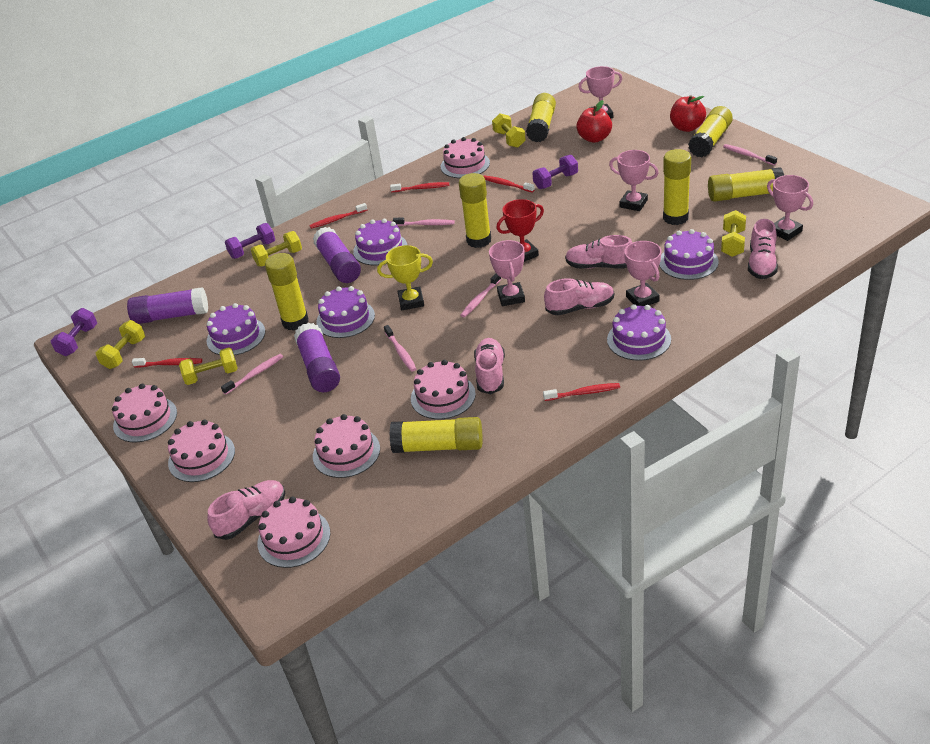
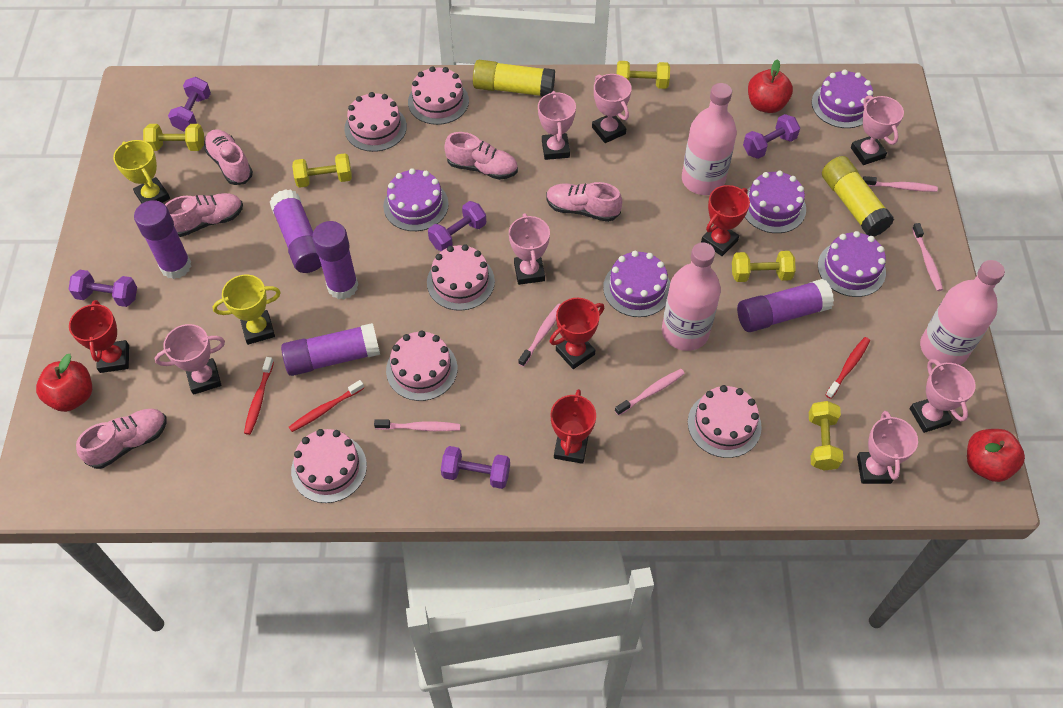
pink bottle: none = 0 -> [662,242,721,351] [682,83,737,195] [920,260,1005,365] = 3
pink trophy: [489,240,525,306] [578,66,622,118] [609,150,658,211] [624,241,661,306] [767,175,813,241] = 5 -> [155,324,225,395] [509,213,550,285] [538,91,576,160] [592,74,632,143] [851,96,904,165] [857,411,918,484] [910,359,976,433] = 7
purple dumbbell: [51,308,97,356] [225,223,275,259] [532,155,578,189] = 3 -> [69,270,137,307] [168,77,211,131] [428,201,486,251] [441,446,510,489] [743,114,800,159] = 5
purple glue stick: [127,287,208,324] [294,323,340,392] [313,227,361,283] = 3 -> [134,200,191,279] [270,189,321,273] [281,323,380,376] [312,221,358,299] [737,279,834,332] = 5
red apple: [576,100,612,143] [670,95,706,132] = 2 -> [36,354,92,412] [748,59,793,113] [967,429,1025,482] = 3
red toothbrush: [132,358,202,368] [309,203,367,229] [390,182,449,192] [483,176,535,192] [543,383,620,401] = 5 -> [244,357,274,435] [289,380,364,432] [826,337,870,399] = 3
red trophy: [496,199,544,262] = 1 -> [69,300,129,373] [550,298,604,369] [550,389,596,464] [701,185,750,256] = 4
yellow glue stick: [265,253,308,331] [389,417,483,453] [459,173,491,248] [526,93,556,142] [663,149,691,225] [688,106,733,158] [708,167,784,202] = 7 -> [473,60,555,97] [822,156,894,236] = 2
yellow trophy: [377,245,433,310] = 1 -> [113,140,170,203] [213,275,281,345] = 2

